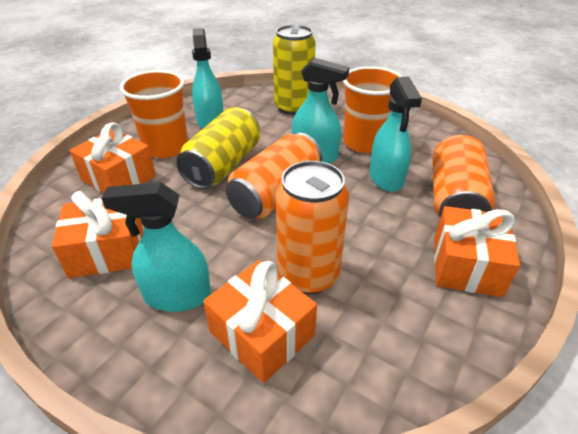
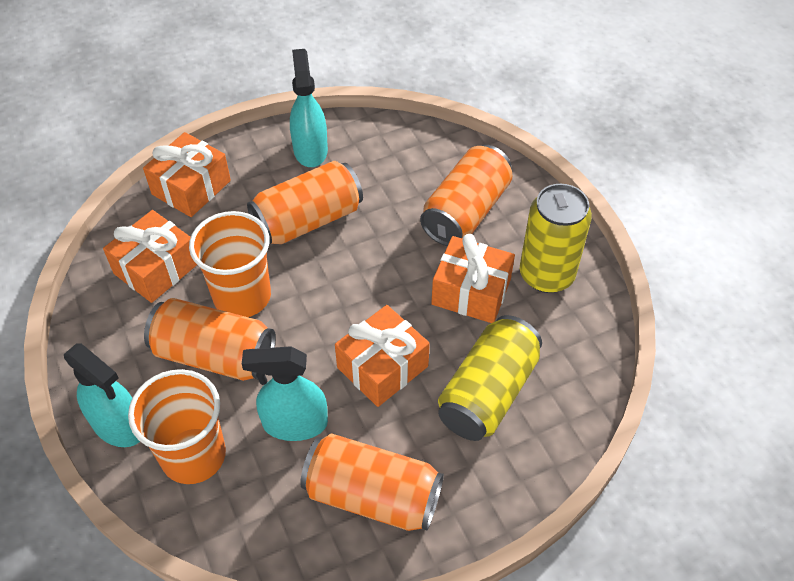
orange can: [226,133,322,219] [276,161,349,294] [432,135,495,217] = 3 -> [144,298,276,381] [247,161,363,245] [300,433,444,531] [420,145,512,246] = 4
turquoise spray bottle: [101,182,211,312] [192,28,223,129] [292,58,349,163] [369,76,422,192] = 4 -> [64,343,140,447] [242,346,328,441] [290,49,328,167] = 3

